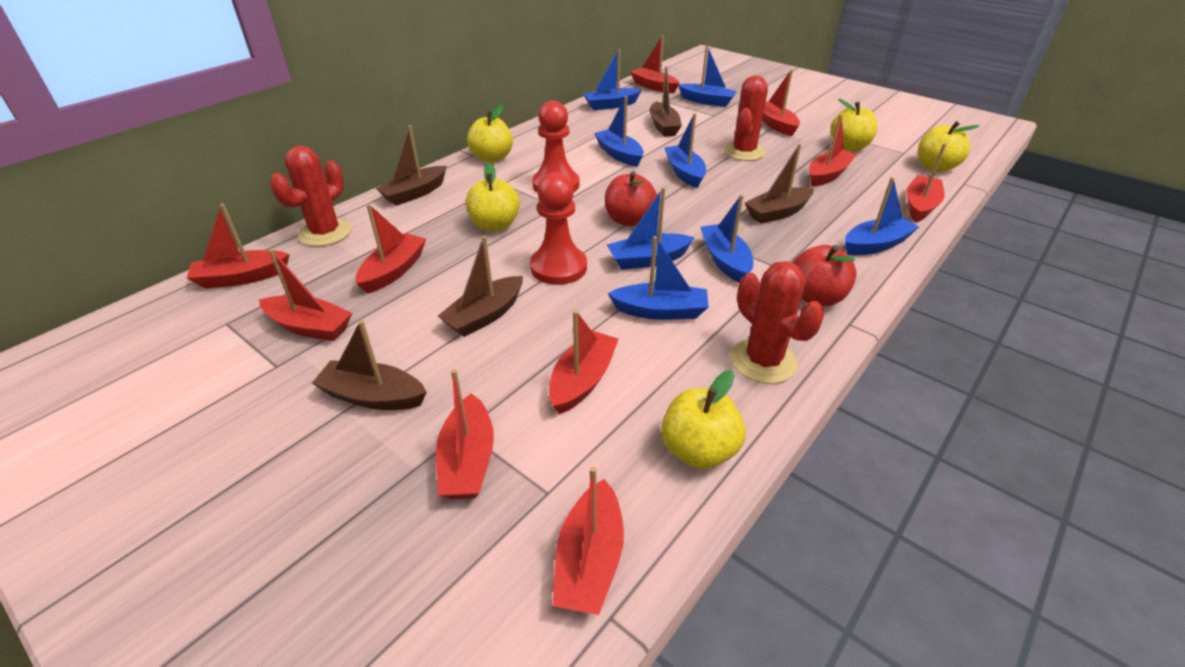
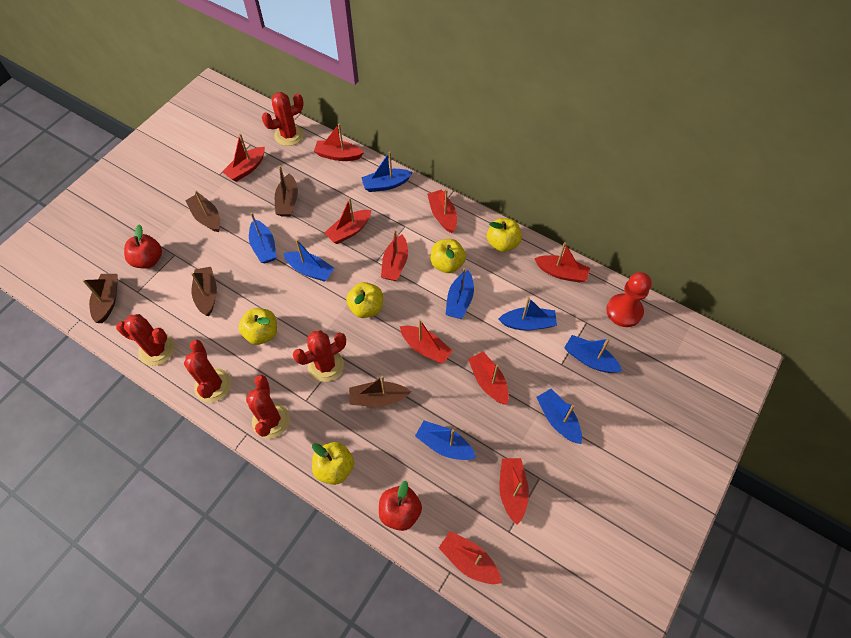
red cactus: [270,146,352,247] [723,76,768,161] [731,261,824,384] = 3 -> [116,314,175,366] [184,340,231,402] [246,375,290,438] [262,92,304,146] [293,330,346,382] = 5
red pawn: [530,172,587,285] [532,100,580,192] = 2 -> [606,272,652,327] = 1

